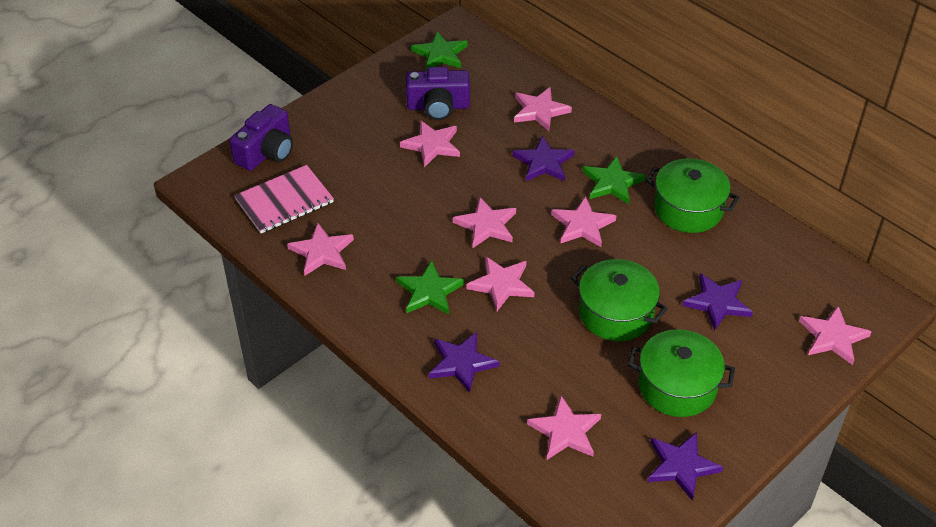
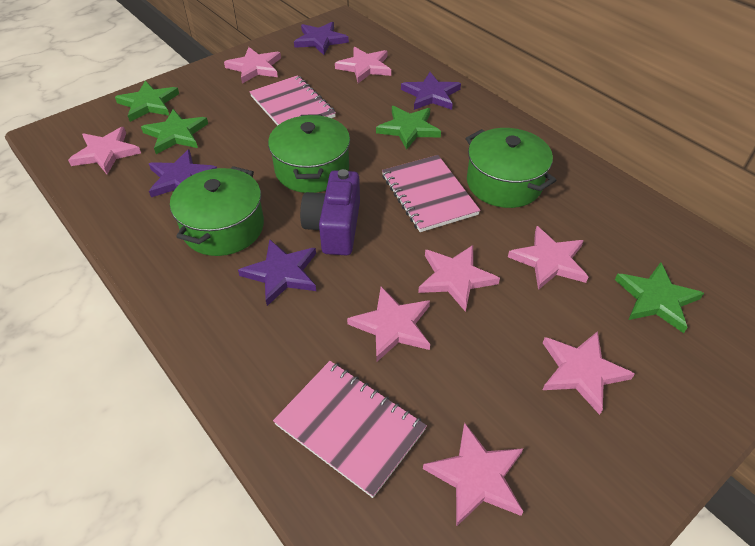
green star: [396,260,464,314] [411,31,468,71] [583,156,646,204] = 3 -> [115,81,179,122] [141,109,208,154] [376,106,441,150] [615,262,704,333] = 4
pink notebook: [234,165,334,233] = 1 -> [250,75,336,126] [273,361,427,498] [382,155,480,232] = 3
purple camera: [230,104,293,171] [406,67,470,120] = 2 -> [300,169,360,255] = 1

